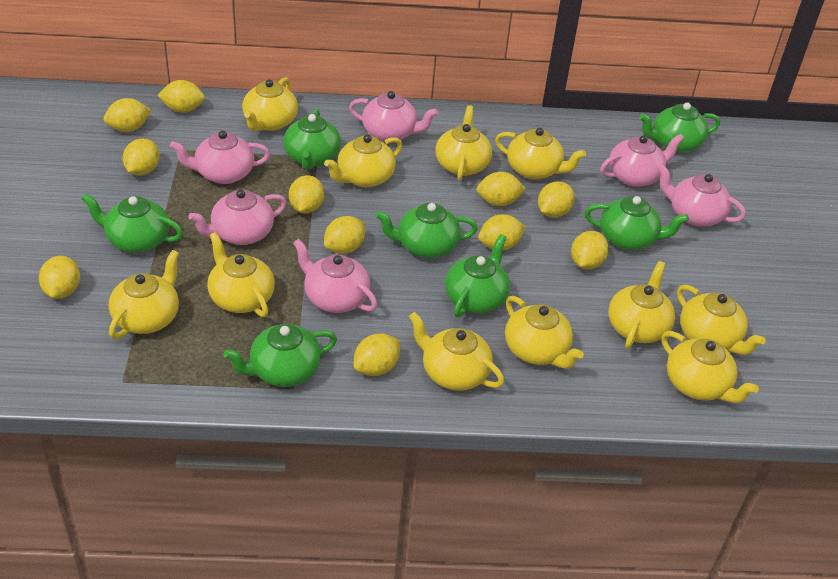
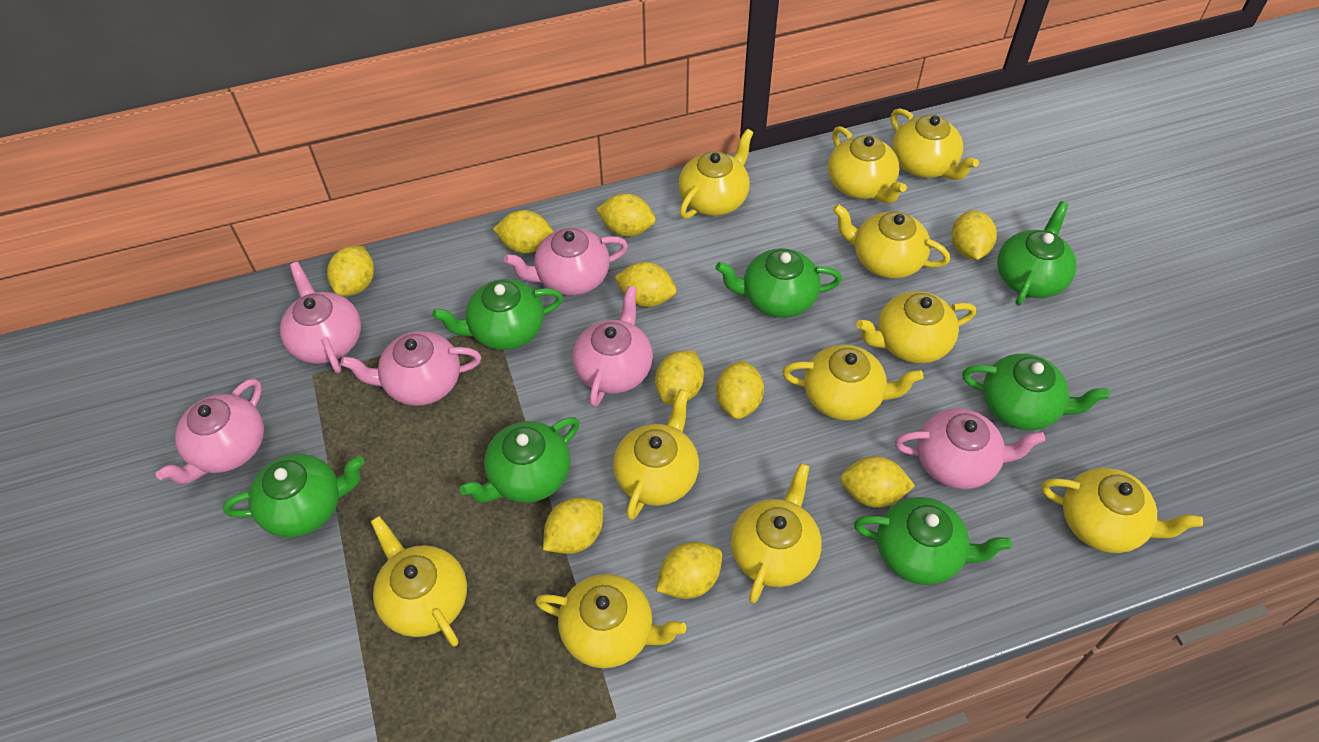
yellow lemon: [39,256,80,299] [104,98,151,132] [122,139,160,175] [158,80,205,113] [289,175,324,213] [324,216,365,254] [354,334,400,376] [477,172,526,206] [478,214,525,251] [538,181,575,218] [571,231,609,269] = 11 -> [327,246,374,296] [493,210,554,254] [543,497,603,554] [596,193,656,237] [615,262,676,307] [655,351,704,405] [656,542,722,599] [716,360,764,419] [840,456,915,508] [951,210,997,260] = 10

